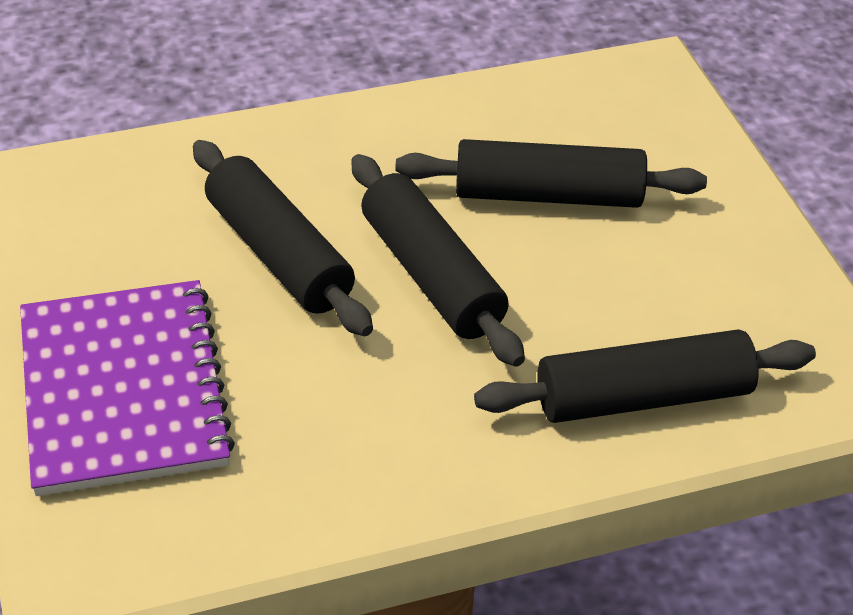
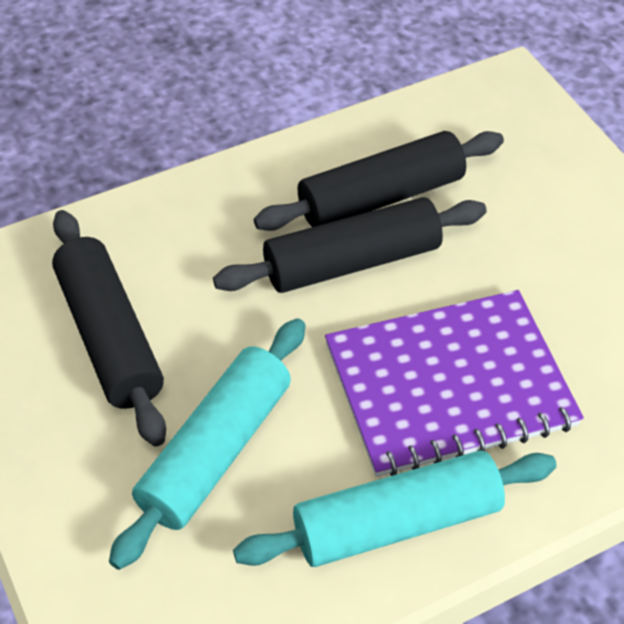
black rolling pin: [193,140,373,336] [351,154,525,367] [395,139,707,208] [474,329,816,423] = 4 -> [52,210,166,447] [213,197,487,293] [254,131,504,231] = 3
turquoise rolling pin: none = 0 -> [109,318,306,570] [233,450,557,567] = 2

